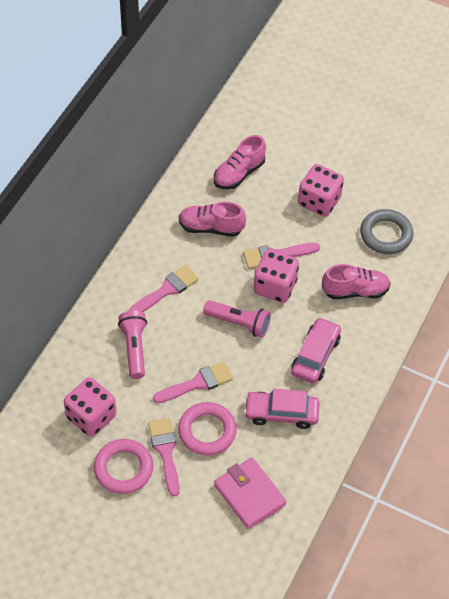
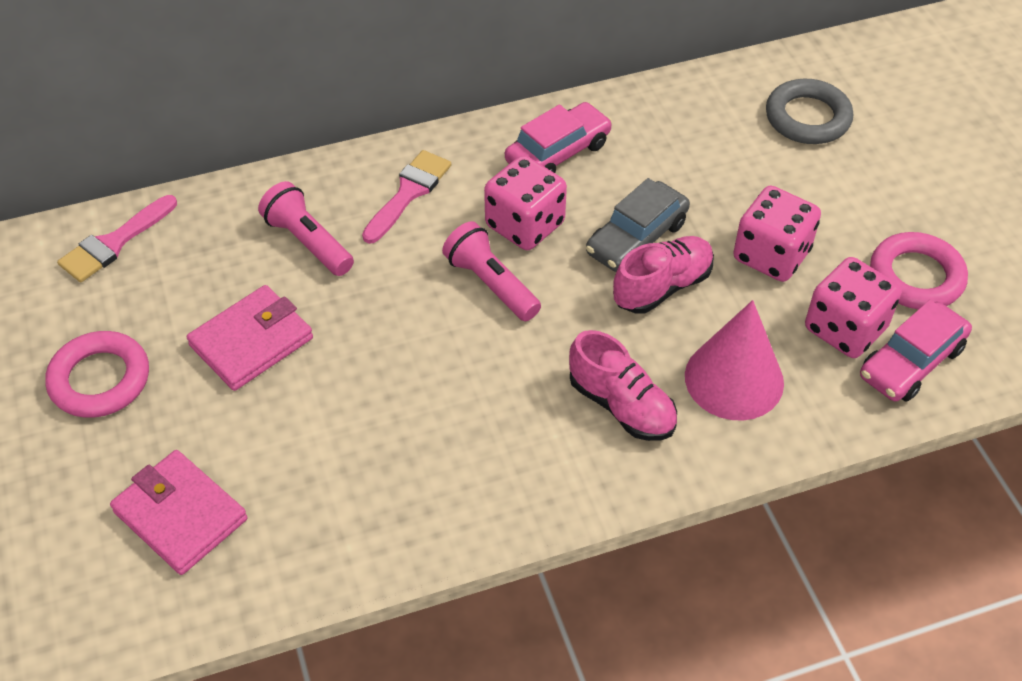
grey car: none = 0 -> [586,178,690,272] = 1
pink brush: [129,265,199,312] [148,418,180,497] [153,361,233,403] [243,243,320,269] = 4 -> [57,195,177,282] [362,150,451,244] = 2
pink cone: none = 0 -> [685,300,784,421] = 1
pink shoe: [179,202,246,237] [214,135,266,190] [322,264,391,299] = 3 -> [569,330,677,441] [613,236,714,314] = 2
pink wallet: [214,457,287,529] = 1 -> [110,450,247,575] [187,285,313,391] = 2

